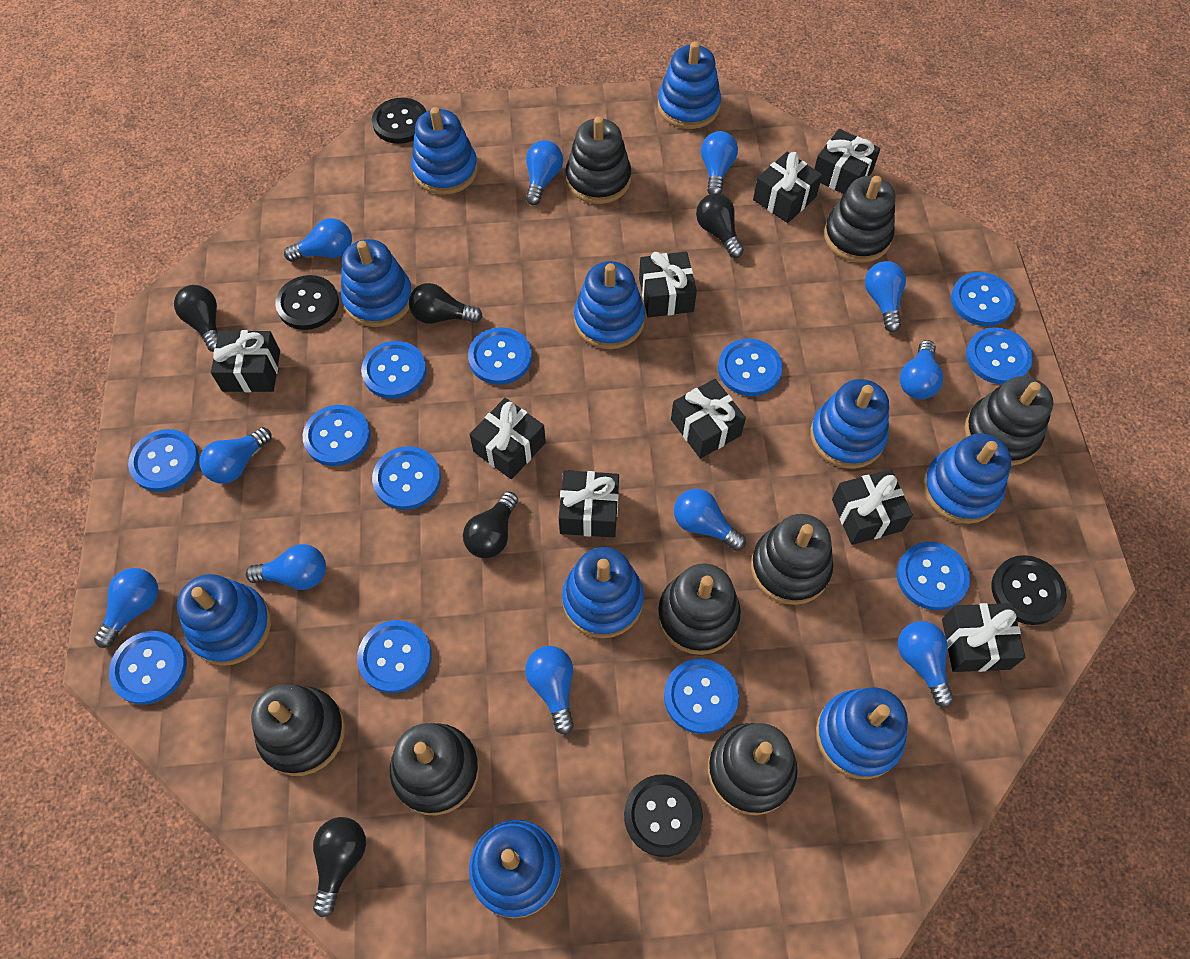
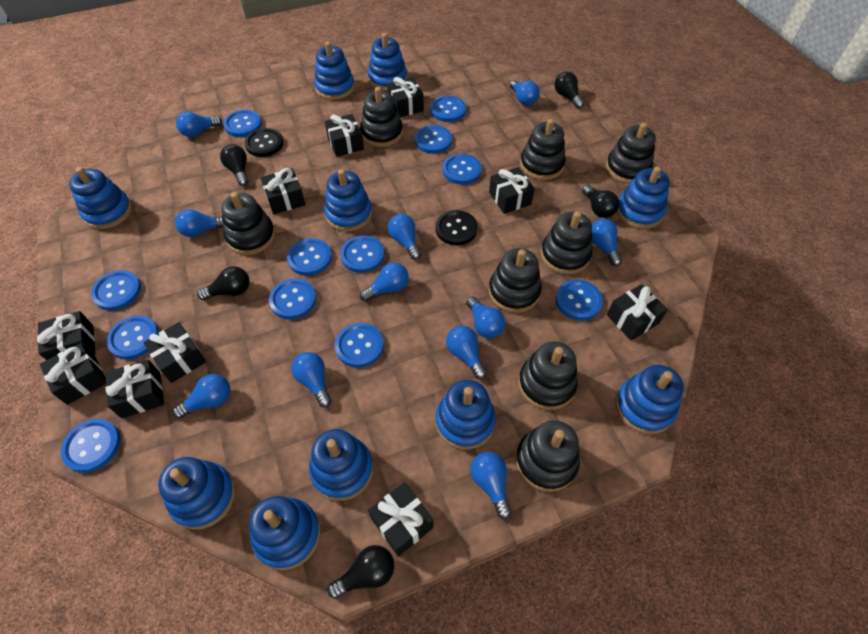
black button: [275,275,339,330] [372,98,427,144] [624,774,703,857] [991,555,1067,625] = 4 -> [244,128,284,157] [435,210,478,245] = 2
black gift: [211,330,280,392] [469,398,546,479] [559,470,619,538] [639,251,697,318] [671,379,746,459] [753,152,822,223] [814,129,880,194] [832,469,913,545] [942,603,1025,672] = 9 -> [37,311,95,360] [40,343,106,405] [105,360,164,418] [143,322,206,383] [260,168,305,214] [325,114,364,157] [368,482,434,557] [387,77,424,117] [489,167,535,214] [607,284,668,340] = 10

